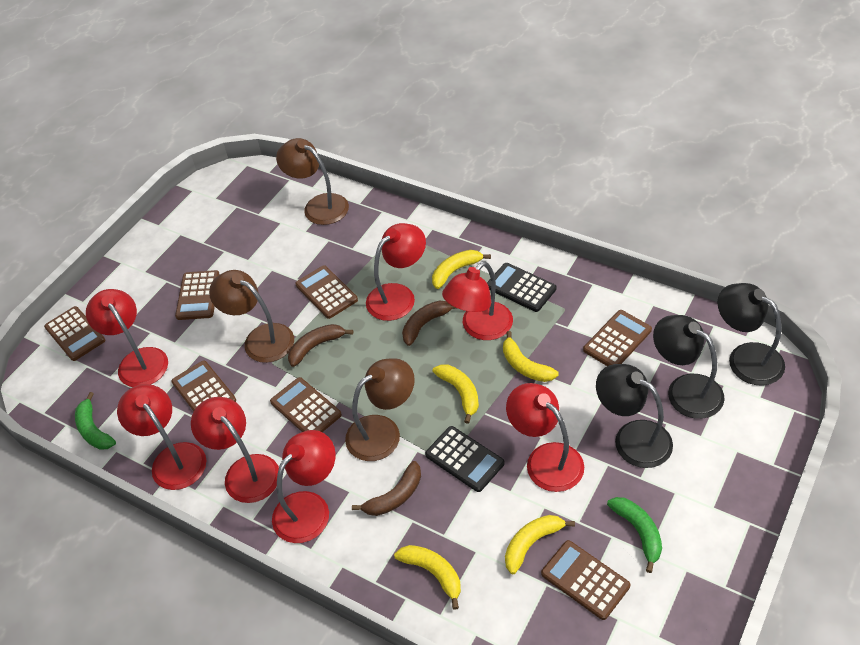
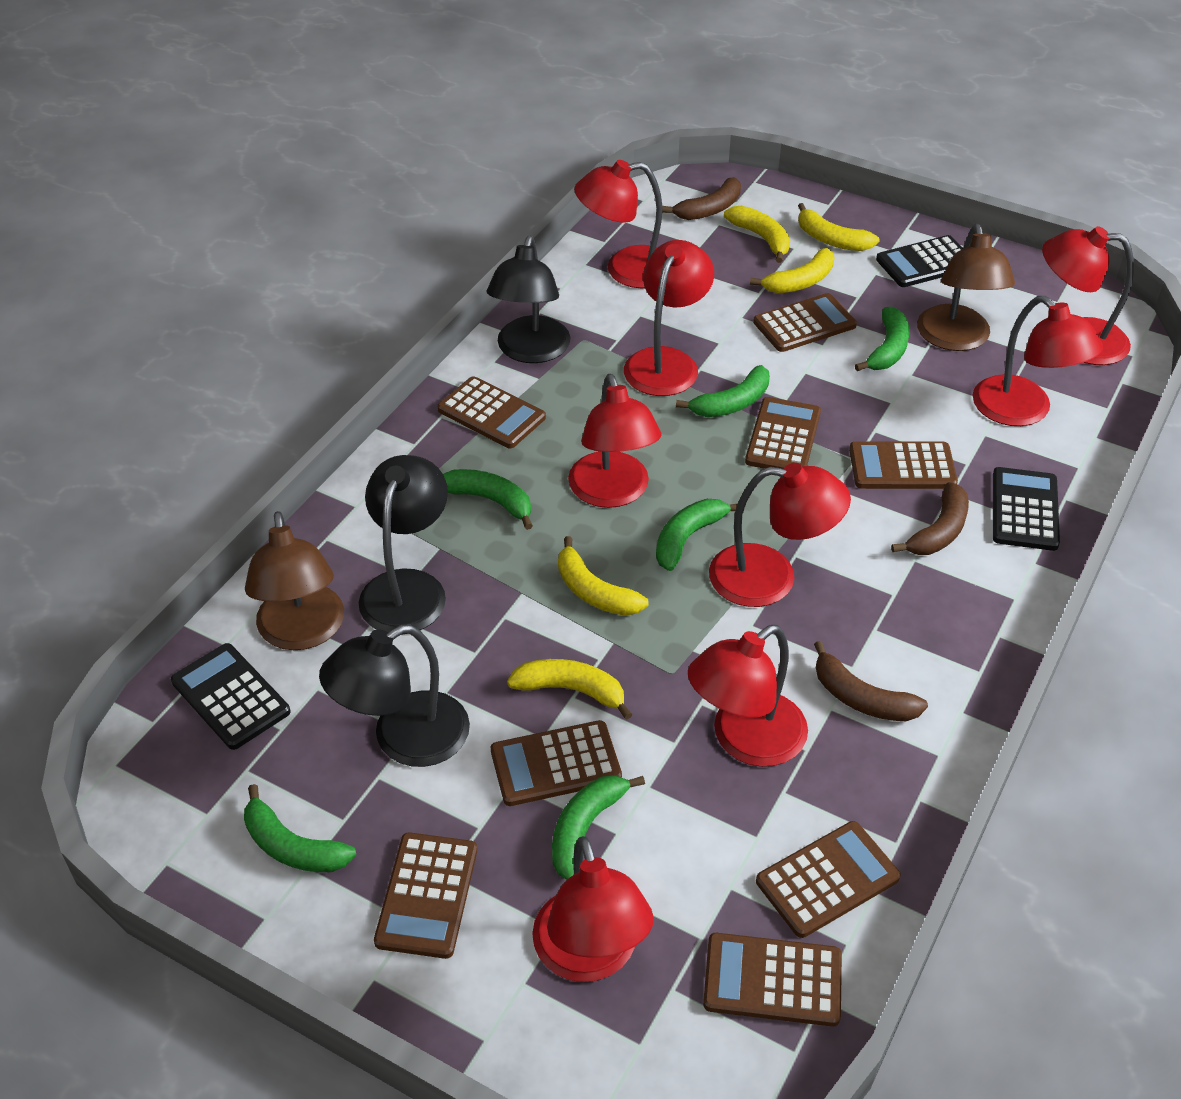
black calculator: [425,426,505,492] [487,263,556,312] = 2 -> [171,643,291,750] [876,235,963,287] [993,467,1060,551] = 3
brown calculator: [44,306,105,361] [171,360,236,411] [175,270,220,320] [270,377,342,432] [295,265,358,319] [541,540,630,620] [583,310,652,366] = 7 -> [374,832,477,959] [437,376,546,448] [491,720,622,806] [703,933,842,1027] [745,397,821,469] [753,293,857,352] [756,821,901,938] [849,441,958,489] = 8
brown lamp: [209,270,294,363] [276,138,349,225] [345,358,415,461] = 3 -> [245,511,344,650] [917,224,1015,351] = 2
green banana: [75,392,116,450] [607,497,662,573] = 2 -> [244,784,356,872] [443,469,533,530] [552,775,645,880] [656,499,738,571] [676,365,770,417] [855,307,910,371] = 6
red lamp: [86,289,168,387] [117,384,206,490] [191,397,279,503] [272,430,336,543] [366,223,426,321] [442,261,513,340] [506,383,584,492] = 7 -> [532,836,653,982] [568,373,662,508] [574,160,663,288] [624,240,714,396] [688,624,808,767] [709,463,851,607] [973,296,1103,426] [1042,226,1134,365] = 8

